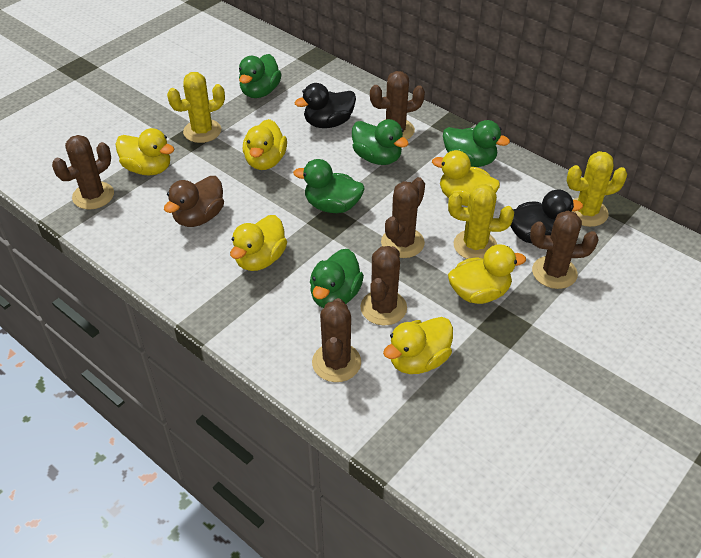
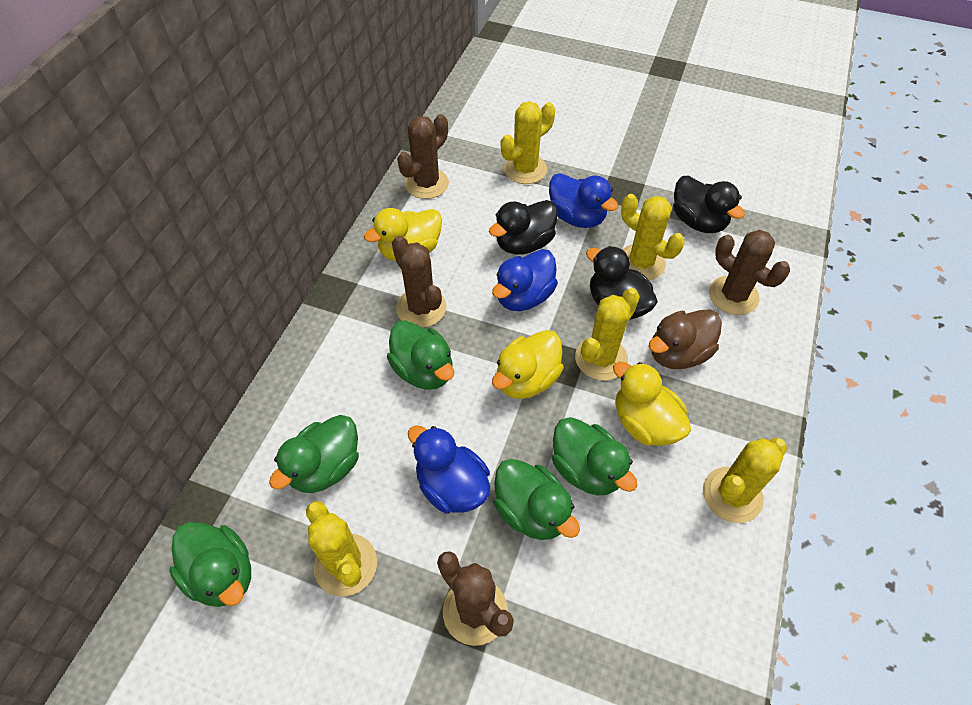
black duck: [295,83,356,128] [510,189,583,243] = 2 -> [489,200,557,255] [586,246,658,320] [673,176,745,233] = 3
blue duck: none = 0 -> [408,425,490,513] [492,249,558,311] [549,173,618,228] = 3
brown cactus: [52,135,114,210] [312,298,361,382] [360,246,407,326] [370,71,425,139] [381,177,425,258] [530,211,599,289] = 6 -> [392,236,446,328] [397,114,449,199] [437,551,514,646] [709,230,790,315] = 4
yellow cactus: [167,72,225,143] [448,184,514,259] [567,151,627,227] = 3 -> [306,501,377,597] [501,101,555,184] [575,288,640,380] [621,194,685,280] [703,438,787,523] = 5
yellow duck: [116,128,174,175] [230,215,287,271] [243,119,287,170] [383,317,453,374] [432,150,500,206] [448,244,526,304] = 6 -> [364,208,442,261] [492,330,564,399] [613,362,691,446] = 3

